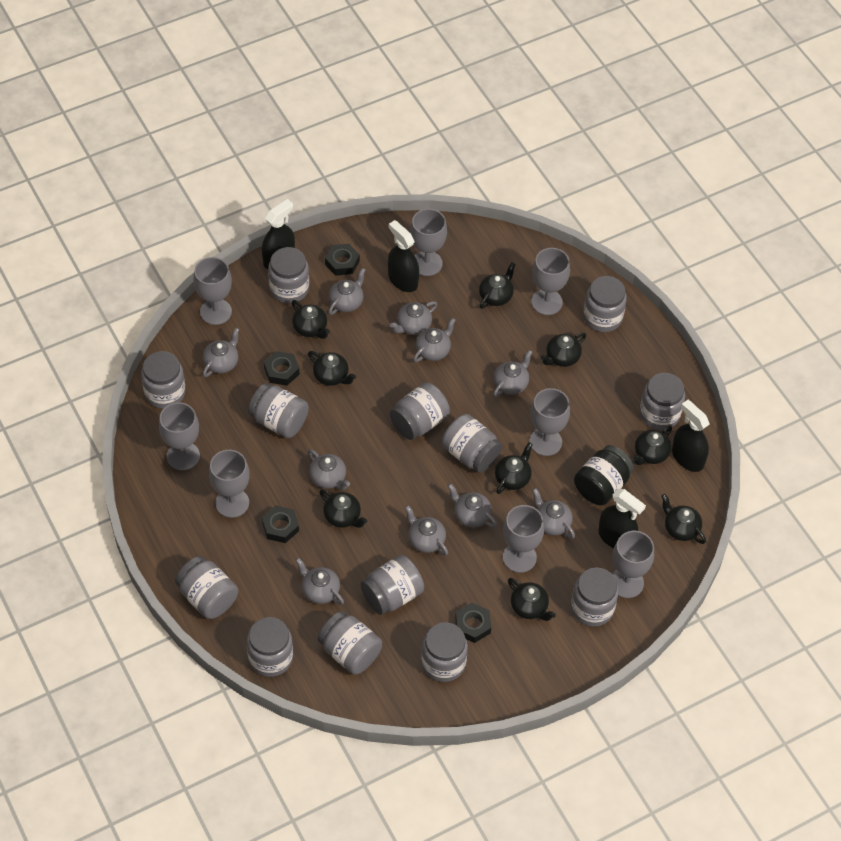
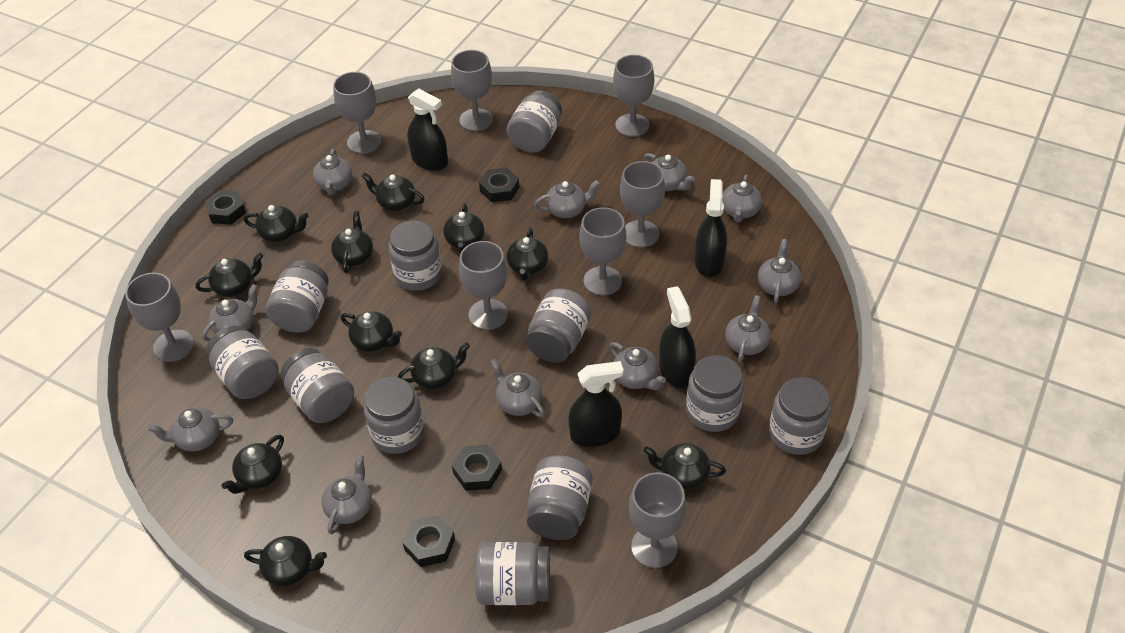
black jar: [574,445,634,505] = 1 -> none = 0
black teapot: [292,300,330,339] [308,351,356,386] [319,489,367,528] [479,262,515,309] [495,442,533,494] [508,578,556,621] [541,333,586,367] [633,426,672,465] [661,494,706,544] = 9 -> [195,253,263,297] [222,435,284,494] [244,205,308,242] [244,536,327,586] [331,211,373,273] [341,311,402,352] [362,172,425,211] [398,343,470,389] [443,204,485,253] [506,228,548,280] [643,443,726,490] = 11
grey jar: [141,351,186,409] [175,556,238,619] [247,617,293,677] [248,383,309,438] [268,247,309,303] [318,611,382,675] [361,555,424,615] [390,382,450,440] [421,622,468,682] [442,414,502,473] [571,567,619,627] [583,276,627,332] [640,373,685,430] = 13 -> [206,326,279,399] [265,260,329,333] [280,348,354,423] [364,377,425,454] [389,220,442,291] [475,542,550,605] [507,90,562,153] [526,289,591,363] [527,455,593,540] [686,355,744,432] [769,377,831,455] = 11
grey teapot: [203,328,239,377] [295,558,344,605] [308,449,350,490] [328,268,365,315] [390,301,437,335] [405,505,448,556] [413,318,456,362] [448,483,497,528] [493,350,532,397] [532,488,575,539] = 10 -> [148,407,233,452] [202,284,258,341] [313,149,353,195] [321,455,372,534] [490,359,545,418] [534,180,600,218] [610,342,666,390] [643,153,695,191] [722,174,762,223] [725,295,771,362] [758,239,801,303] = 11

